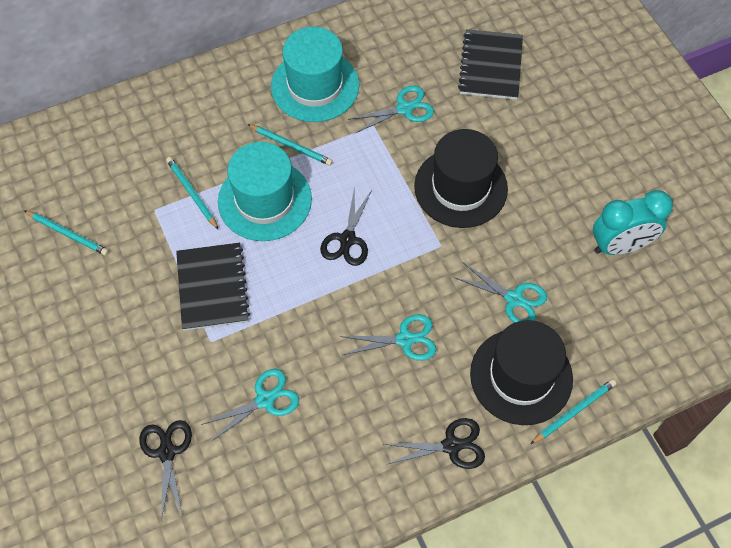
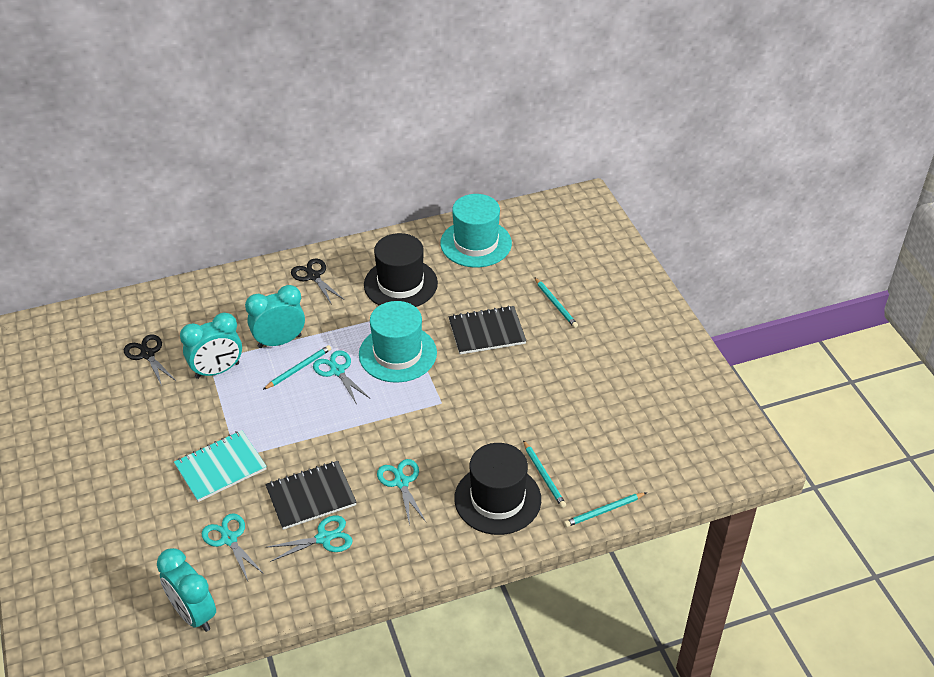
black scissors: [139,420,192,521] [320,186,372,266] [384,418,485,469] = 3 -> [124,334,176,386] [291,259,343,305] = 2
turquoise clock: [593,190,673,255] = 1 -> [157,548,216,632] [180,313,242,379] [245,285,305,348] = 3
turquoise notebook: none = 0 -> [174,430,267,502] = 1

